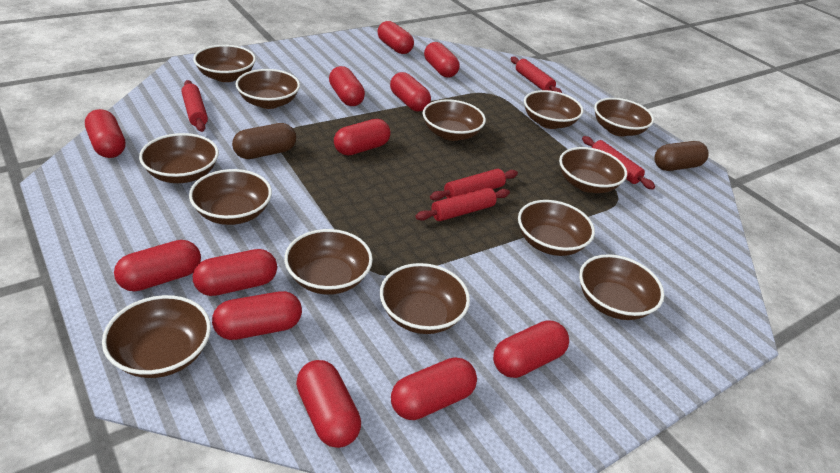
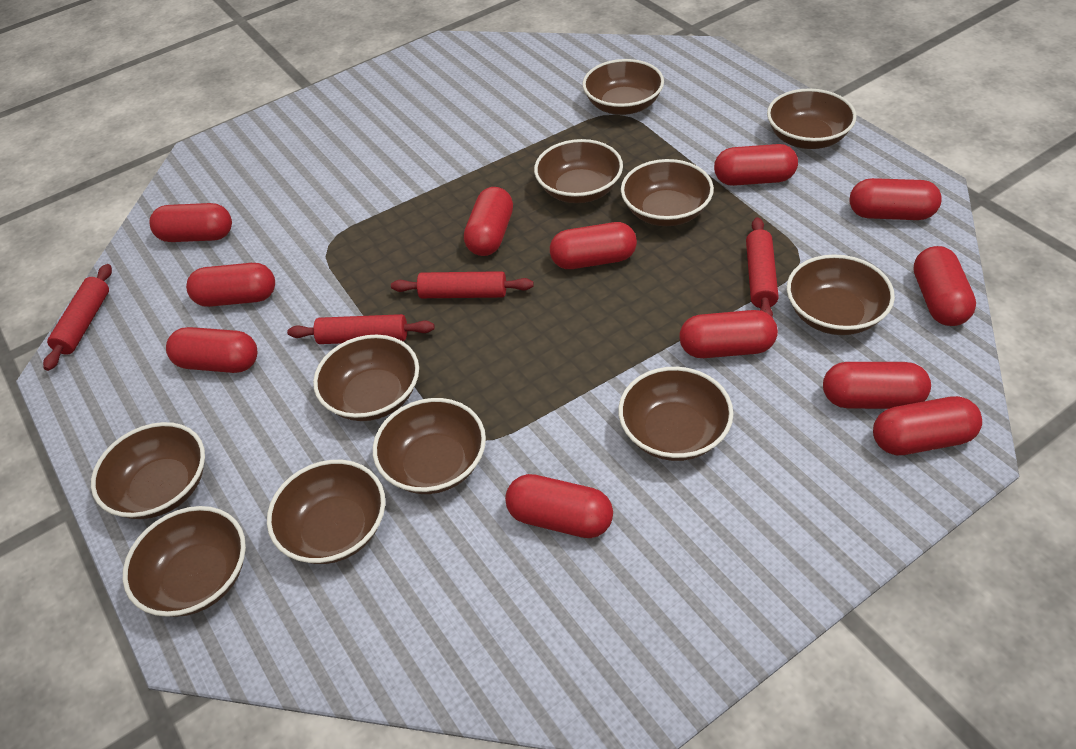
brown bowl: [102,295,211,378] [139,133,219,183] [189,169,272,225] [193,45,256,82] [236,69,300,109] [284,229,373,295] [380,263,470,334] [423,99,486,141] [518,200,595,256] [524,90,583,129] [559,147,627,193] [579,254,664,320] [594,98,654,136] = 13 -> [91,422,205,519] [123,506,246,617] [267,460,385,564] [313,335,419,421] [373,398,486,494] [534,139,623,203] [583,59,664,115] [618,367,733,461] [621,159,714,226] [767,88,856,149] [787,254,895,335] = 11
brown capsule: [232,123,296,159] [654,141,709,171] = 2 -> none = 0
red rolling pin: [181,80,208,132] [416,188,510,221] [430,169,518,201] [511,57,562,93] [582,136,655,190] = 5 -> [43,264,112,371] [287,314,435,344] [391,271,534,298] [746,217,779,318] = 4

